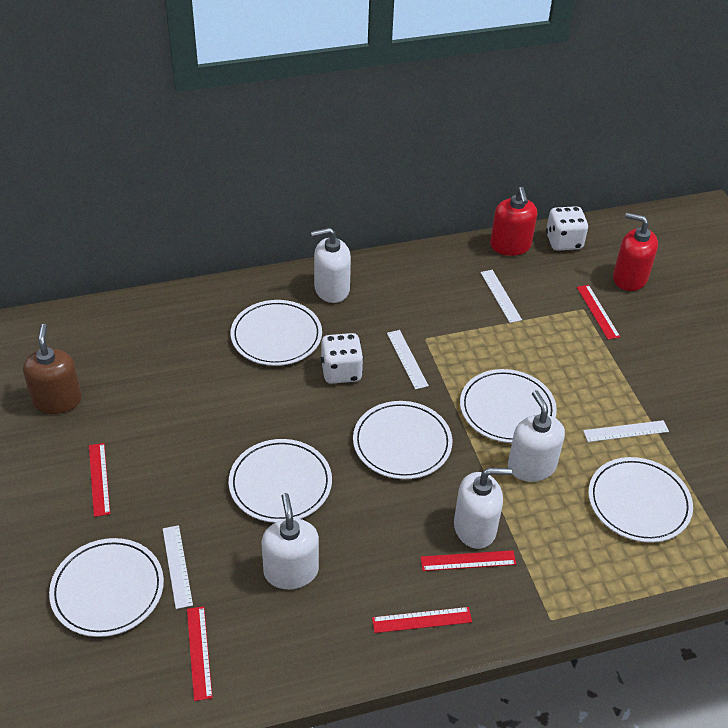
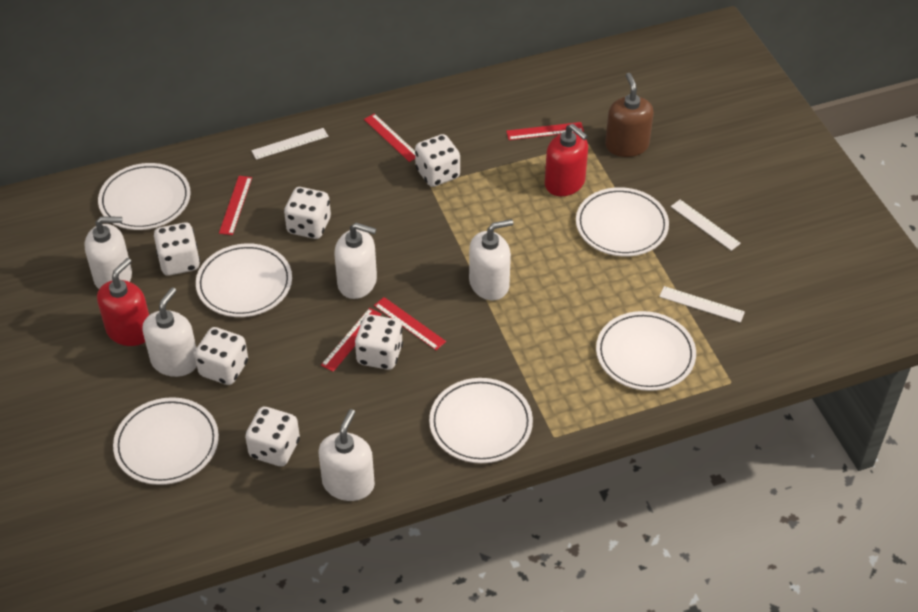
white dice: [321,333,364,384] [546,206,589,251] = 2 -> [154,223,200,276] [194,327,248,385] [245,407,300,466] [284,187,331,239] [355,314,403,370] [415,134,460,187] = 6
white ruler: [163,525,193,609] [387,330,429,390] [480,270,522,323] [583,420,669,442] = 4 -> [251,128,328,160] [659,286,745,323] [671,200,741,251] = 3
white soap dispenser: [262,493,319,589] [311,227,351,303] [454,468,512,549] [508,390,565,482] = 4 -> [84,216,132,289] [142,287,197,377] [318,409,375,501] [334,223,377,299] [469,219,513,300] = 5

